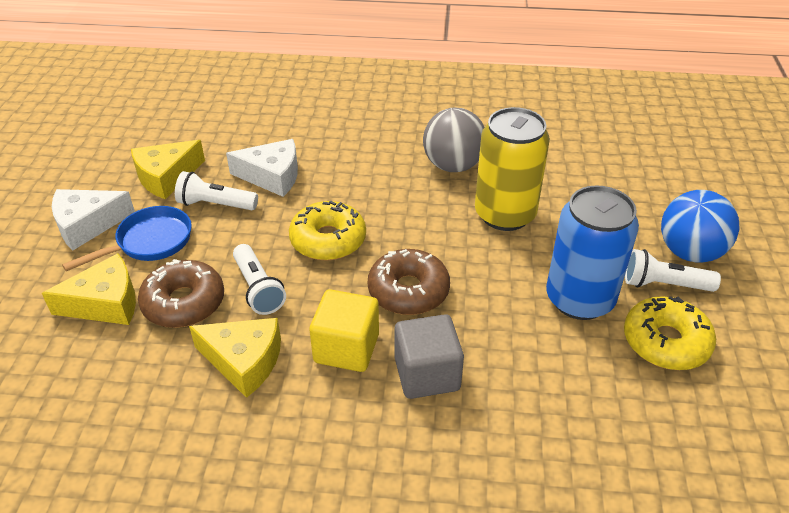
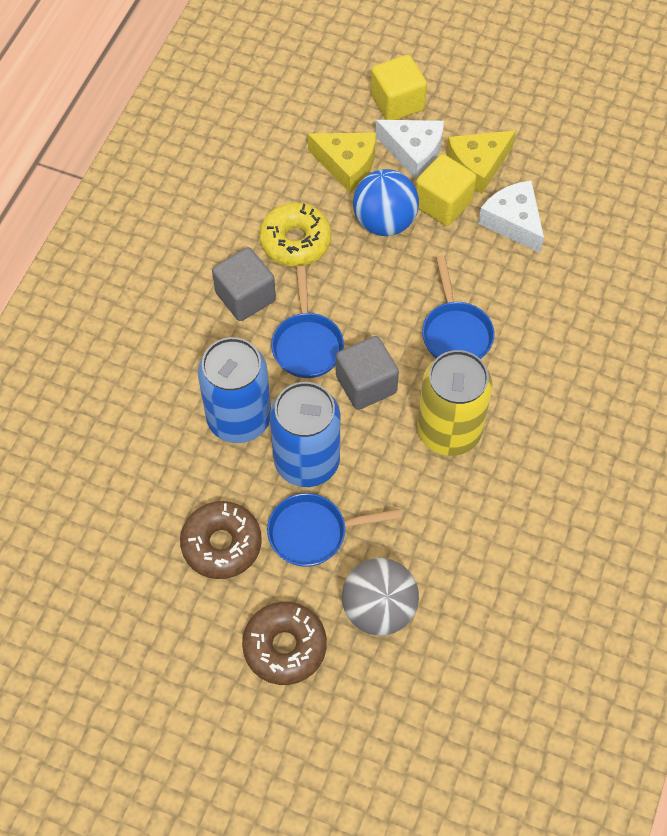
blue can: [546,185,639,320] = 1 -> [198,337,271,443] [270,382,340,487] = 2
blue pan: [62,206,192,271] = 1 -> [267,493,402,567] [271,266,344,378] [422,255,495,359] = 3
grey cube: [395,314,464,399] = 1 -> [212,247,276,321] [336,336,399,410] = 2
white flashlight: [175,171,258,210] [233,244,286,315] [625,249,721,292] = 3 -> none = 0
yellow cheese: [42,253,136,325] [131,140,205,199] [189,318,281,398] = 3 -> [308,133,376,193] [446,130,516,194] = 2
yellow cube: [310,289,379,372] = 1 -> [371,55,427,120] [416,154,476,226] = 2
yellow donut: [289,201,366,261] [624,296,716,370] = 2 -> [259,203,332,267] = 1

